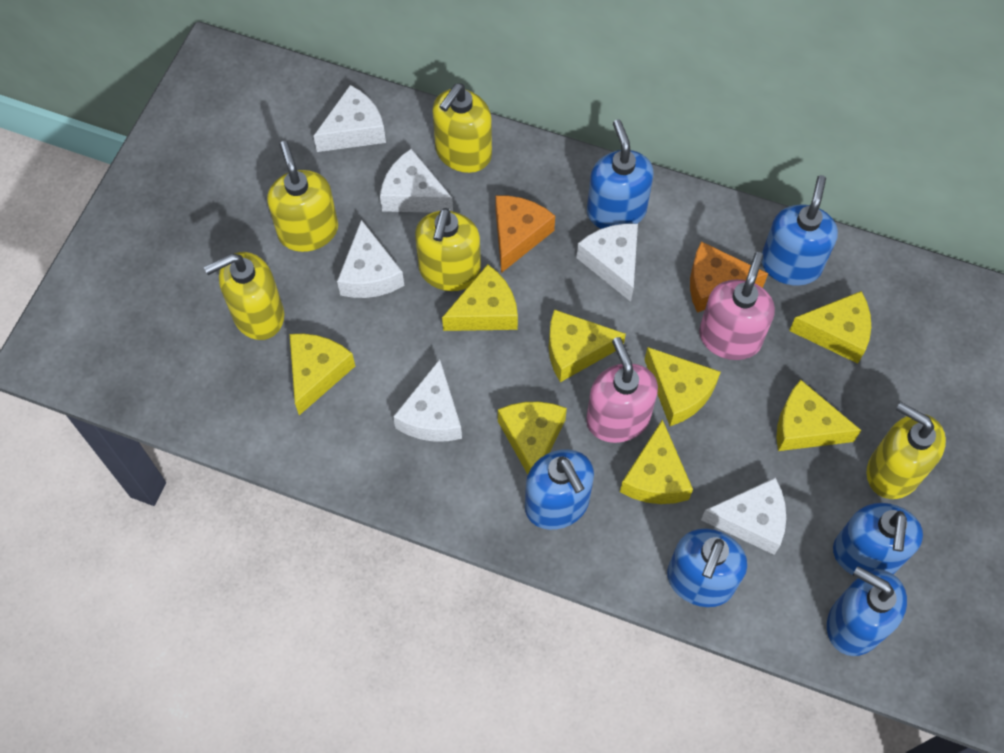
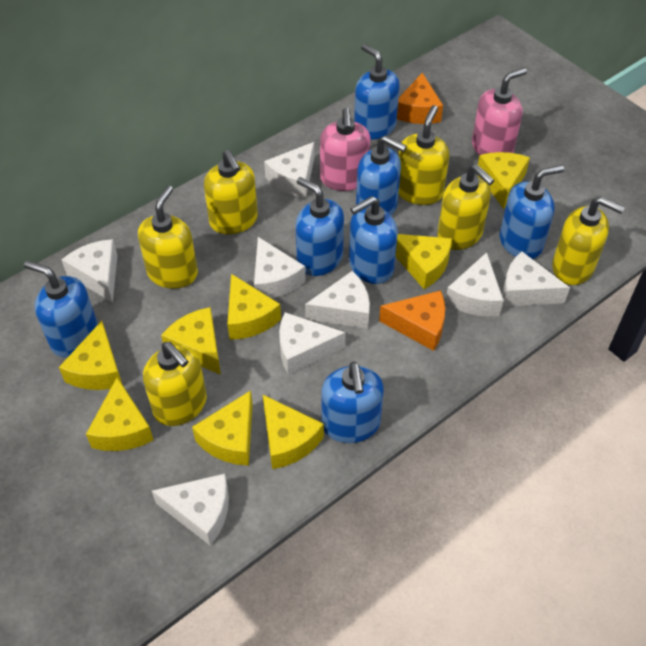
blue soap dispenser: [525,449,594,530] [587,120,654,229] [667,529,747,607] [762,175,838,286] [827,566,907,656] [833,503,923,575] = 6 -> [24,260,98,358] [295,177,344,276] [322,362,384,443] [349,196,398,284] [354,44,400,140] [356,135,407,216] [500,165,564,259] = 7
white cheese: [313,85,386,152] [337,220,404,298] [380,149,453,213] [393,359,462,442] [576,224,638,302] [701,477,786,555] = 6 -> [62,239,117,303] [152,474,229,546] [254,237,306,298] [264,142,314,198] [279,312,346,375] [305,271,370,329] [445,252,504,317] [502,251,570,306] = 8
yellow soap dispenser: [204,252,284,340] [267,141,338,252] [415,208,481,291] [432,83,492,173] [867,402,946,499] = 5 -> [138,186,198,289] [143,342,207,426] [204,150,258,234] [398,105,450,205] [437,164,494,250] [552,196,625,285] = 6

